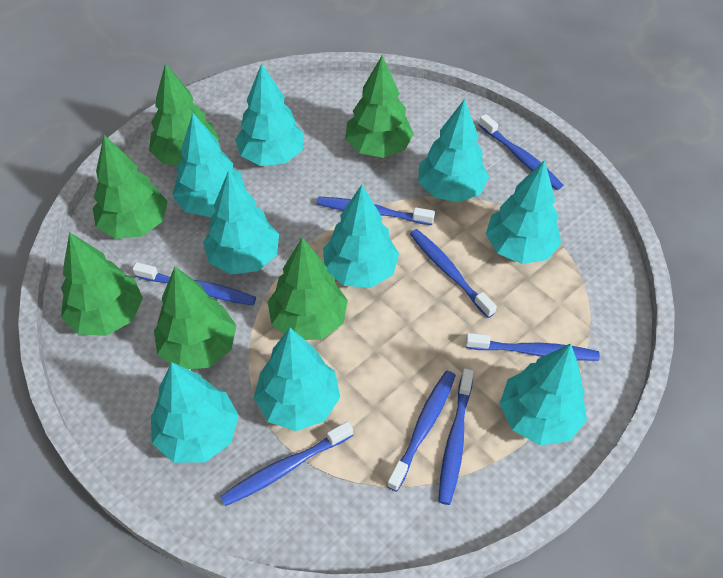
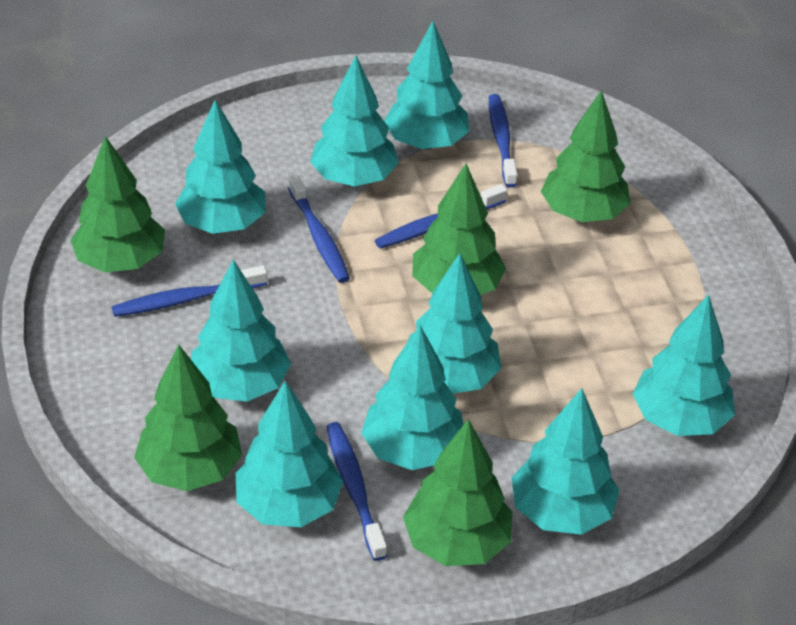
blue toothbrush: [133,262,256,306] [220,421,353,506] [317,197,435,225] [387,371,456,492] [410,229,497,318] [438,368,474,505] [466,333,600,361] [479,114,563,190] = 8 -> [112,265,268,317] [288,175,350,283] [326,422,387,561] [375,184,507,249] [489,94,518,187] = 5
green tree: [61,232,143,336] [93,135,168,239] [149,63,219,165] [154,266,237,369] [268,237,348,340] [345,55,414,158] = 6 -> [70,136,165,273] [134,344,242,491] [403,419,512,566] [412,164,506,295] [541,90,631,222] = 5

